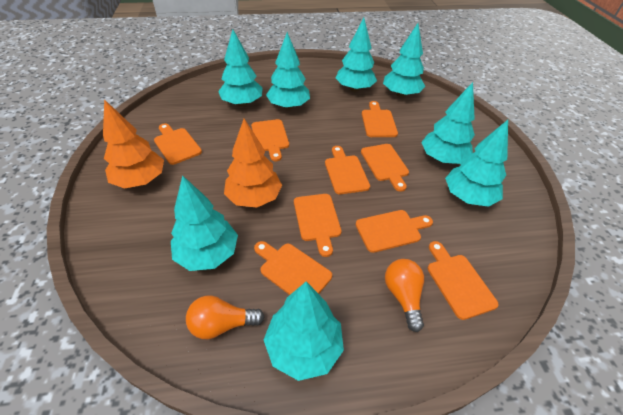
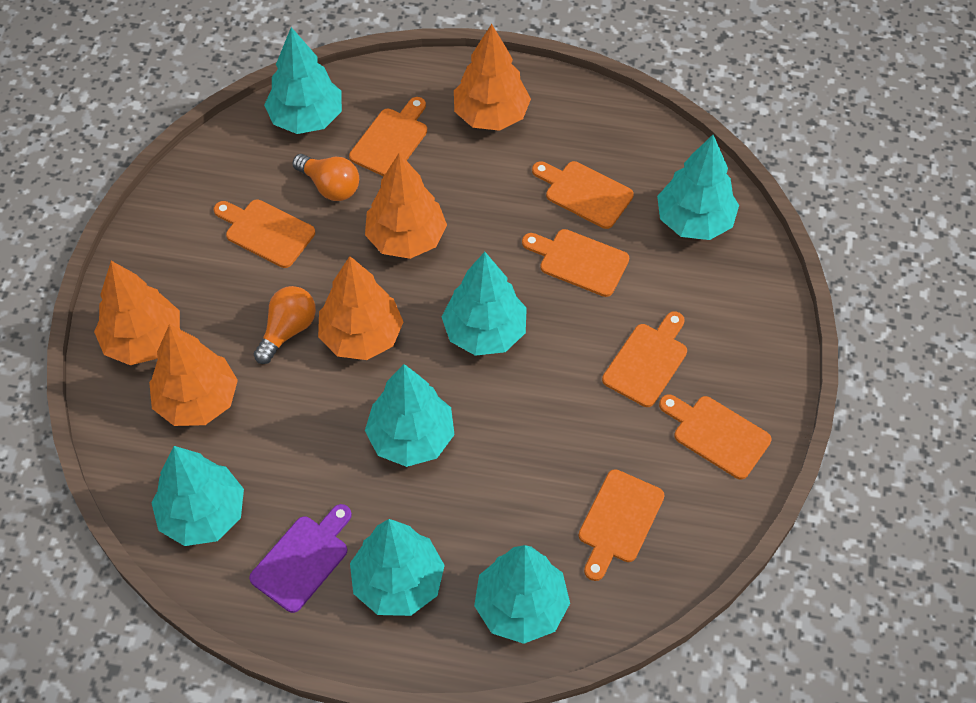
orange cutting board: [154,123,202,165] [251,119,289,161] [254,241,332,295] [294,194,342,257] [325,146,370,194] [356,210,433,253] [361,144,409,192] [362,101,398,137] [428,241,498,320] = 9 -> [214,200,315,268] [349,97,427,176] [522,229,629,297] [532,161,634,229] [579,469,665,581] [602,311,687,407] [659,394,772,479] = 7
orange tree: [103,99,164,189] [224,119,282,208] = 2 -> [94,261,180,365] [149,324,238,426] [318,256,403,360] [365,153,447,259] [454,24,531,131] = 5
purple cutting board: none = 0 -> [249,504,352,613] = 1
turquoise tree: [171,175,238,271] [218,29,263,107] [264,282,344,381] [266,32,310,109] [336,18,377,92] [383,23,425,97] [421,82,475,164] [445,120,508,207] = 8 -> [151,446,244,546] [264,27,342,134] [350,519,445,616] [365,364,455,467] [442,252,527,356] [474,545,570,644] [657,135,739,240] = 7

